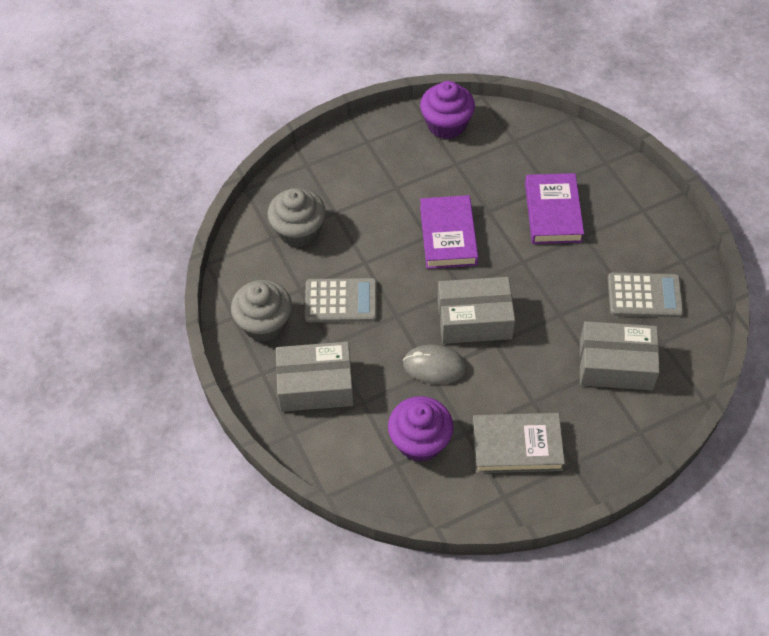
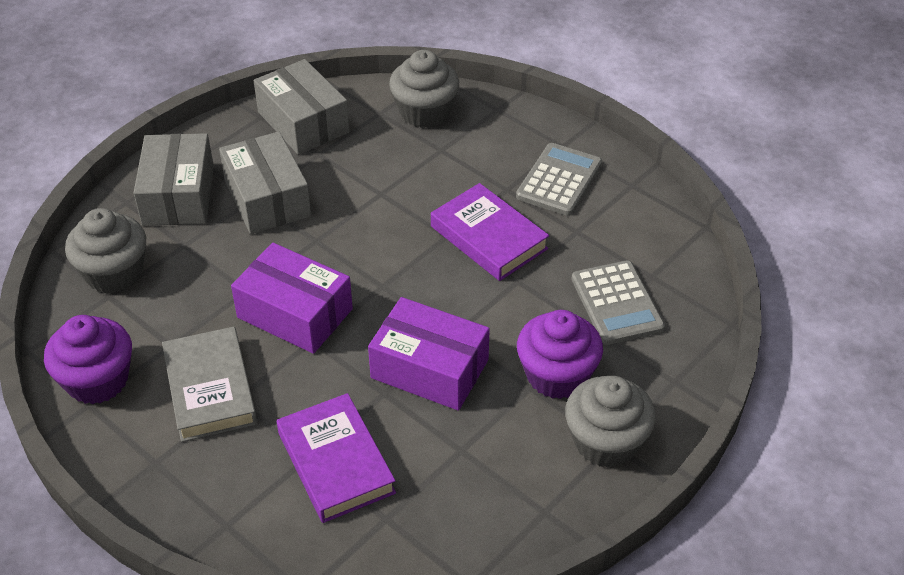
grey cupcake: [231,280,292,342] [267,188,326,247] = 2 -> [65,208,146,293] [389,50,459,128] [565,376,656,468] = 3
grey mouse: [403,345,467,384] = 1 -> none = 0
purple box: none = 0 -> [231,243,353,354] [368,297,490,411] = 2

